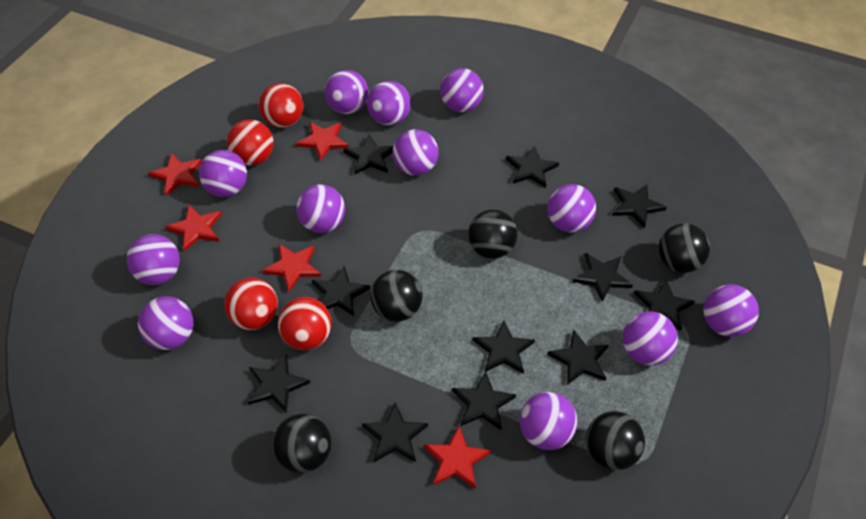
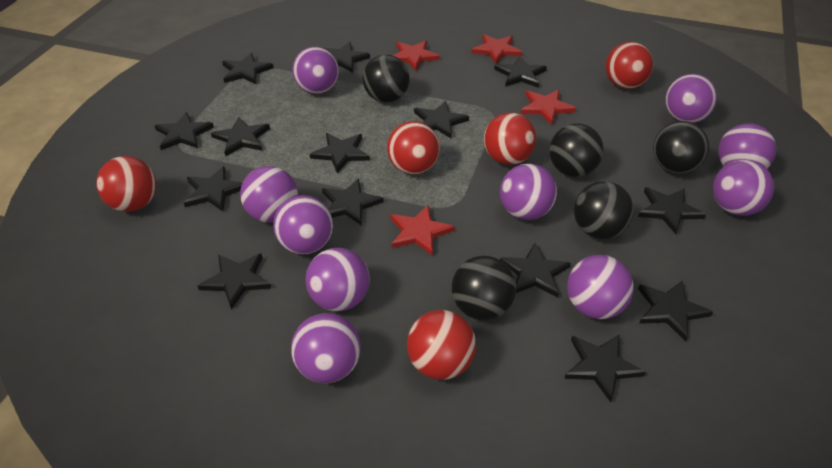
black star: [248,354,310,413] [312,266,371,316] [343,135,393,174] [362,402,428,462] [452,371,516,430] [473,320,535,374] [506,146,559,188] [547,329,609,385] [573,253,633,302] [612,184,667,229] [634,279,695,331] = 11 -> [154,112,214,150] [184,166,242,211] [198,253,271,309] [211,117,270,157] [222,53,273,84] [310,133,370,173] [322,178,384,226] [324,42,370,73] [414,101,469,139] [494,56,547,87] [500,243,571,298] [564,334,646,402] [638,187,706,234] [638,280,713,341] = 14
purple ball: [127,234,180,285] [138,296,194,350] [199,150,247,197] [296,185,345,233] [325,70,369,114] [367,81,411,125] [393,129,439,176] [440,68,484,112] [520,392,578,450] [547,184,596,233] [623,312,678,365] [703,284,759,337] = 12 -> [240,166,298,223] [273,195,333,254] [291,313,361,383] [292,47,339,94] [306,248,370,311] [500,164,557,220] [567,255,633,319] [665,74,717,123] [713,160,774,216] [718,123,776,169] = 10
red ball: [224,277,278,330] [227,119,274,165] [259,83,304,128] [278,297,332,350] = 4 -> [96,156,156,212] [387,121,440,174] [407,310,476,380] [484,113,536,165] [605,42,653,89] = 5
red star: [148,153,202,195] [165,205,222,251] [262,244,321,292] [296,122,349,161] [424,426,491,489] = 5 -> [390,205,455,256] [392,40,440,71] [471,34,522,64] [520,90,576,125] = 4

